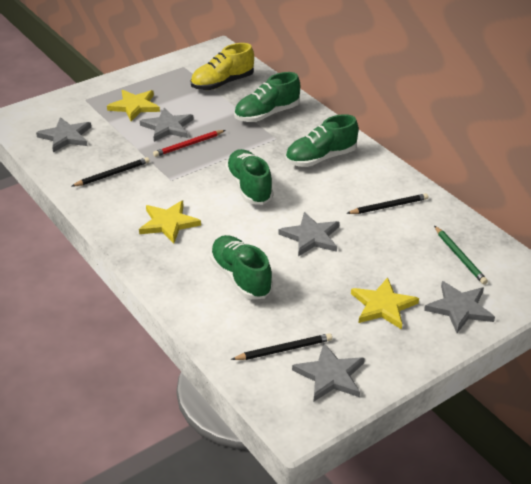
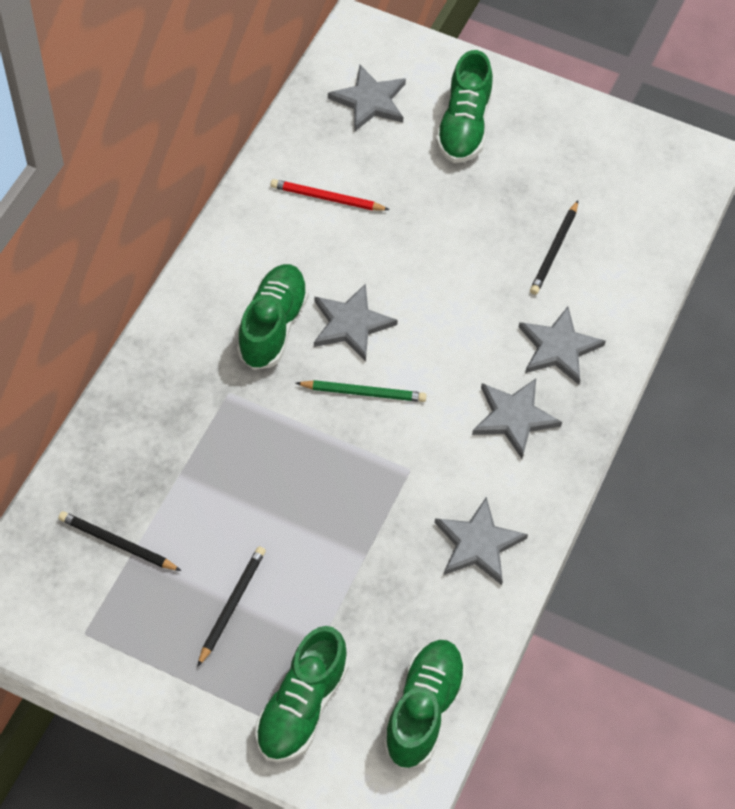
yellow shoe: [191,43,254,90] = 1 -> none = 0
yellow star: [107,90,160,121] [139,200,201,244] [351,277,419,329] = 3 -> none = 0

